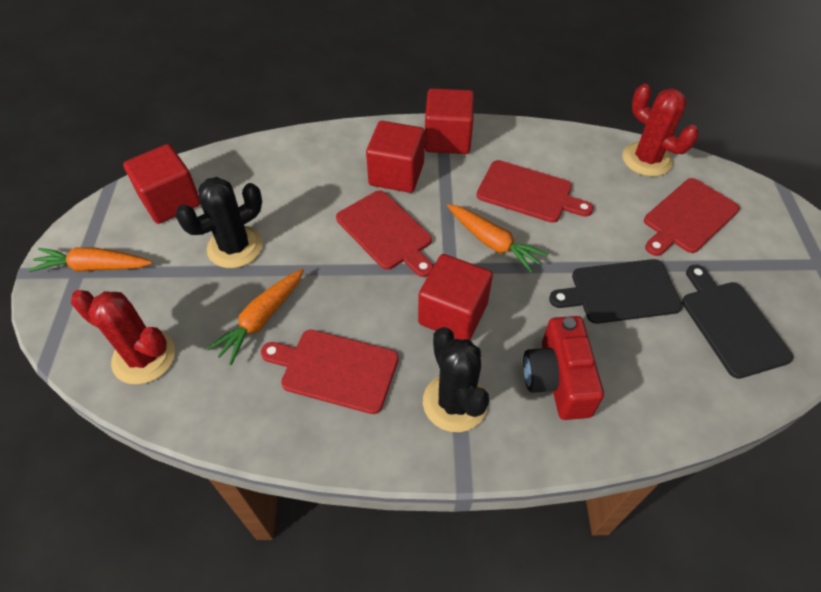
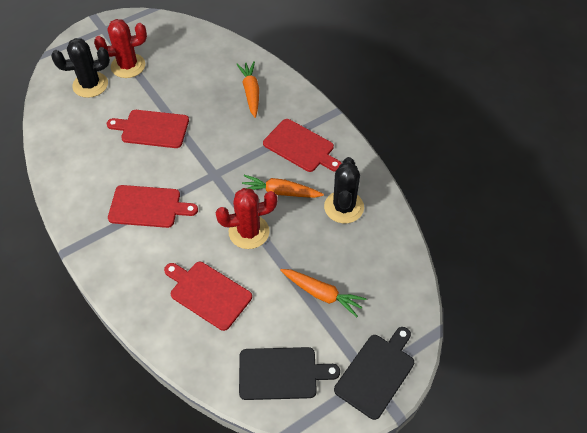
red camera: [523,316,604,420] = 1 -> none = 0
red cube: [123,144,200,224] [366,121,425,193] [418,254,493,340] [425,88,474,154] = 4 -> none = 0

